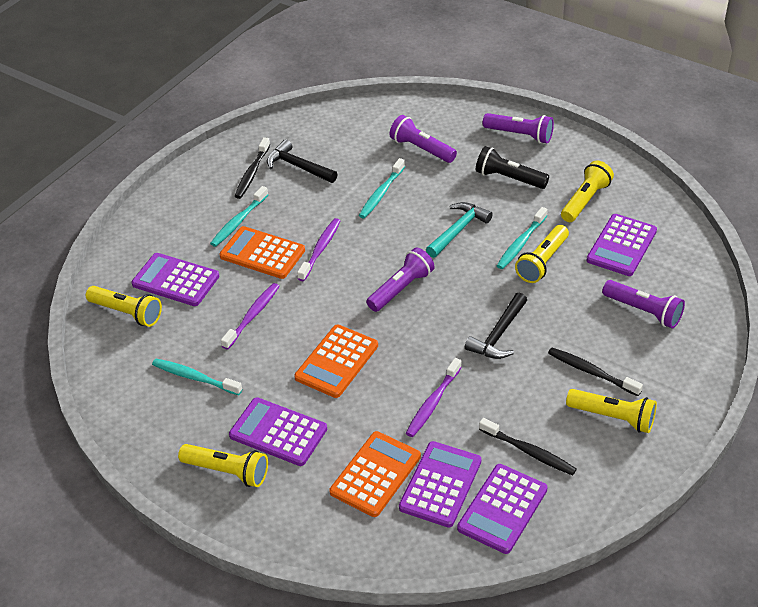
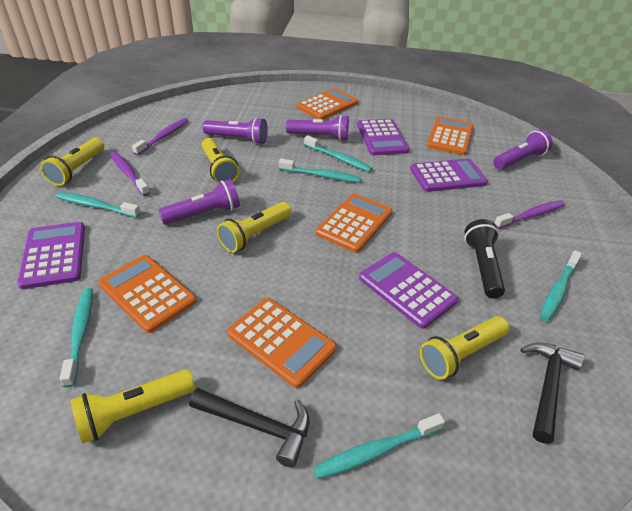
black toothbrush: [235,137,270,199] [479,418,577,475] [548,348,643,396] = 3 -> none = 0
orange calculator: [219,226,305,279] [294,324,378,398] [329,431,421,517] = 3 -> [98,255,197,333] [227,298,337,388] [297,88,358,119] [316,193,392,253] [427,116,474,155] = 5
purple calculator: [132,253,220,306] [229,397,327,466] [399,441,481,528] [457,464,548,554] [586,214,657,276] = 5 -> [17,222,85,289] [357,119,409,155] [359,252,458,329] [410,159,488,192] = 4
turquoise hammer: [426,202,493,258] = 1 -> none = 0
turquoise toothbrush: [152,359,242,395] [210,186,268,247] [359,158,405,218] [497,207,548,269] = 4 -> [56,192,140,218] [60,288,93,388] [279,159,361,183] [304,135,373,172] [313,413,445,479] [540,250,582,321] = 6

